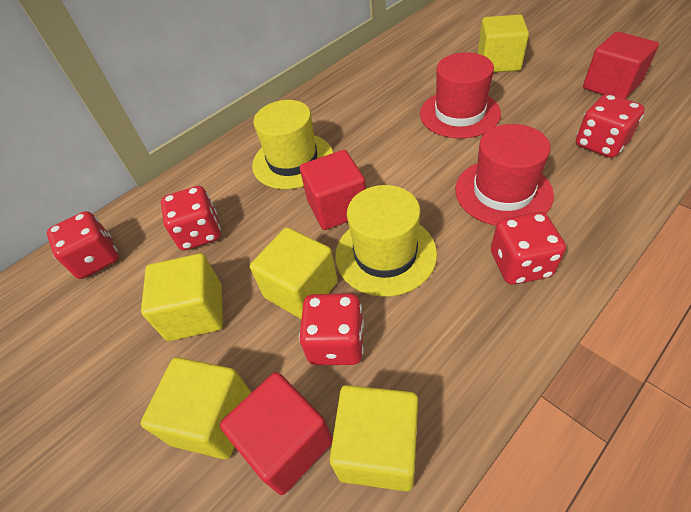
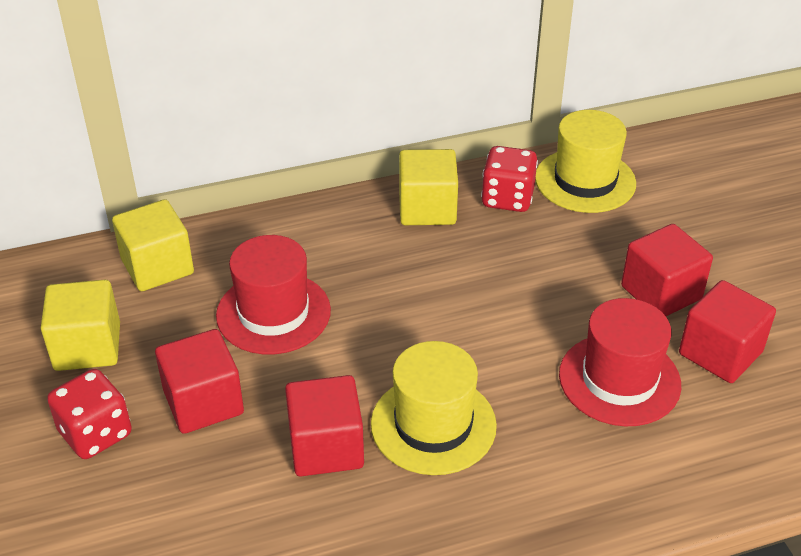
red cube: [220,372,333,495] [300,150,366,230] [583,32,659,99] = 3 -> [155,329,244,434] [285,375,364,476] [621,224,713,316] [679,280,776,383] = 4
red dice: [47,211,119,279] [161,186,221,251] [299,293,364,365] [491,212,566,285] [576,94,645,158] = 5 -> [47,369,132,459] [481,146,538,212] = 2
yellow cube: [141,253,223,341] [141,357,252,459] [250,227,338,319] [330,385,418,492] [478,14,529,72] = 5 -> [41,280,120,371] [112,199,194,291] [399,149,458,225] = 3

